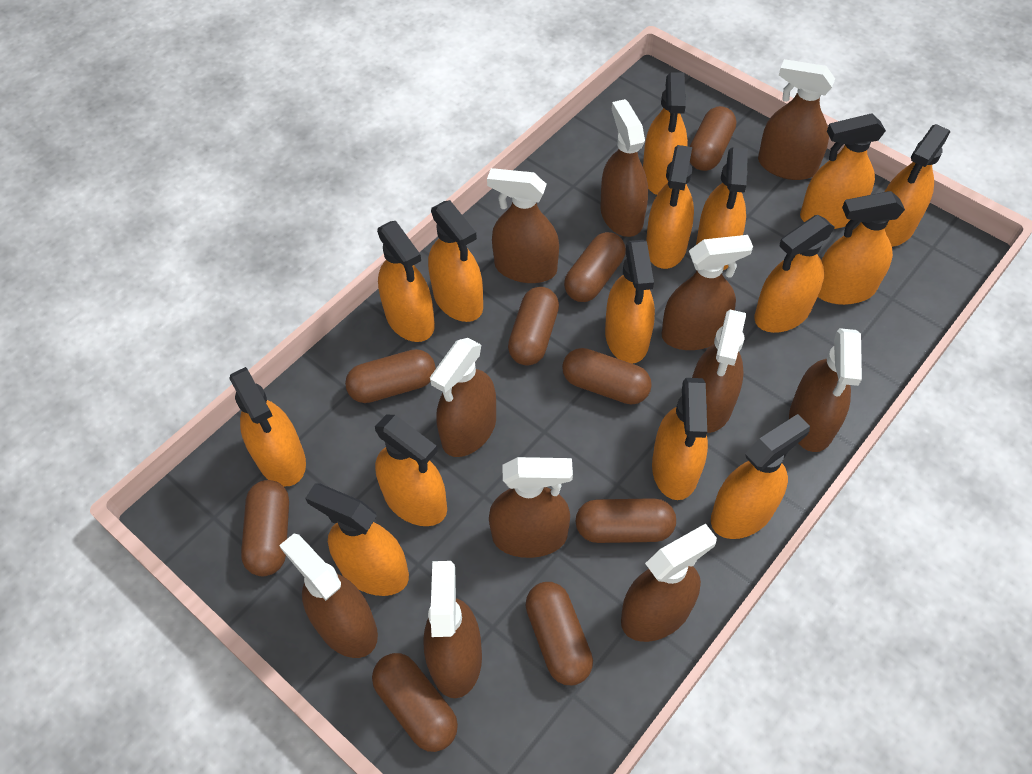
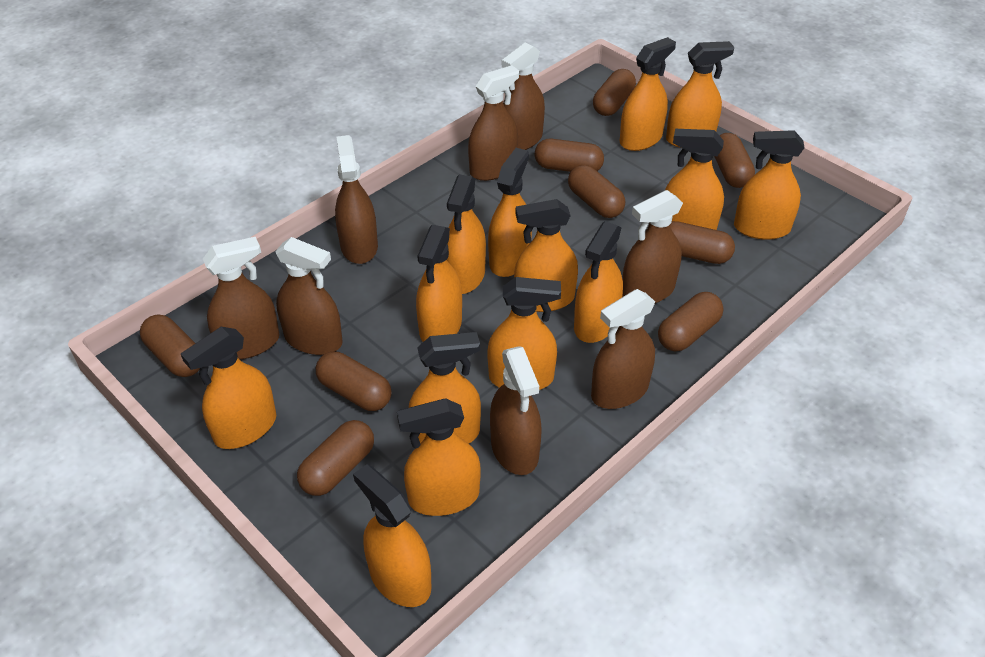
brown spray bottle: [279,534,378,658] [423,561,482,698] [430,338,496,457] [487,168,559,283] [489,457,573,558] [600,99,648,237] [621,523,717,642] [661,235,753,350] [692,310,746,433] [758,59,835,180] [789,328,862,452] = 11 -> [203,237,280,359] [275,237,342,355] [335,135,378,264] [468,65,519,181] [490,346,542,475] [502,42,545,150] [591,289,655,409] [622,190,683,303] = 8
orange spray bottle: [229,367,306,487] [305,483,409,596] [375,415,447,526] [377,221,435,342] [428,200,483,322] [605,240,655,364] [643,72,688,195] [646,145,694,269] [652,378,708,500] [696,147,748,270] [711,414,810,539] [754,215,835,333] [800,114,886,229] [818,191,905,305] [885,124,950,247] = 15 -> [181,327,276,449] [353,464,431,607] [397,399,481,516] [409,332,481,444] [416,225,462,342] [447,174,486,294] [487,277,561,390] [488,148,532,277] [514,199,578,312] [574,221,623,343] [620,37,676,151] [665,129,724,230] [666,41,734,148] [734,130,805,240] = 14

